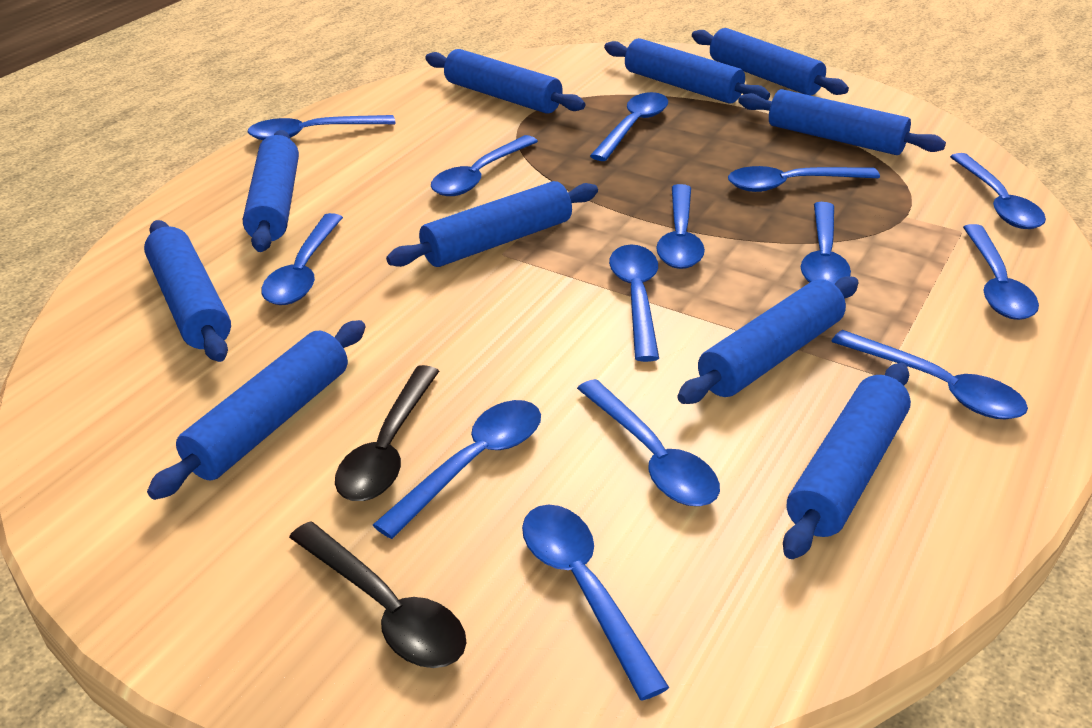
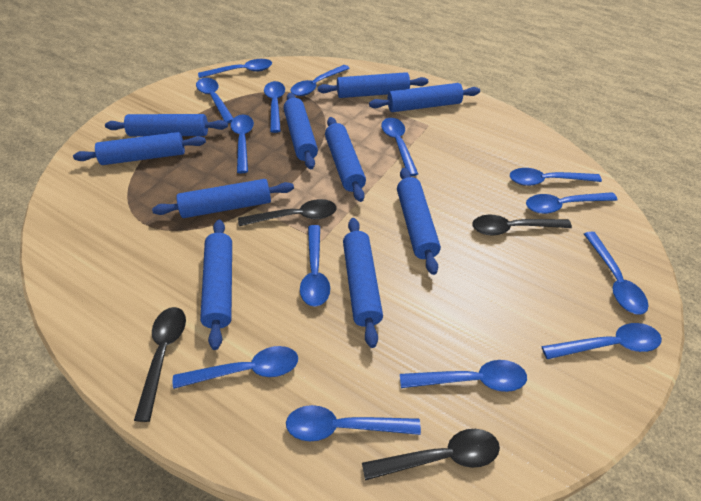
black spoon: [289,521,467,668] [335,365,439,501] = 2 -> [134,307,186,422] [238,199,337,226] [362,429,500,481] [472,215,572,235] = 4

